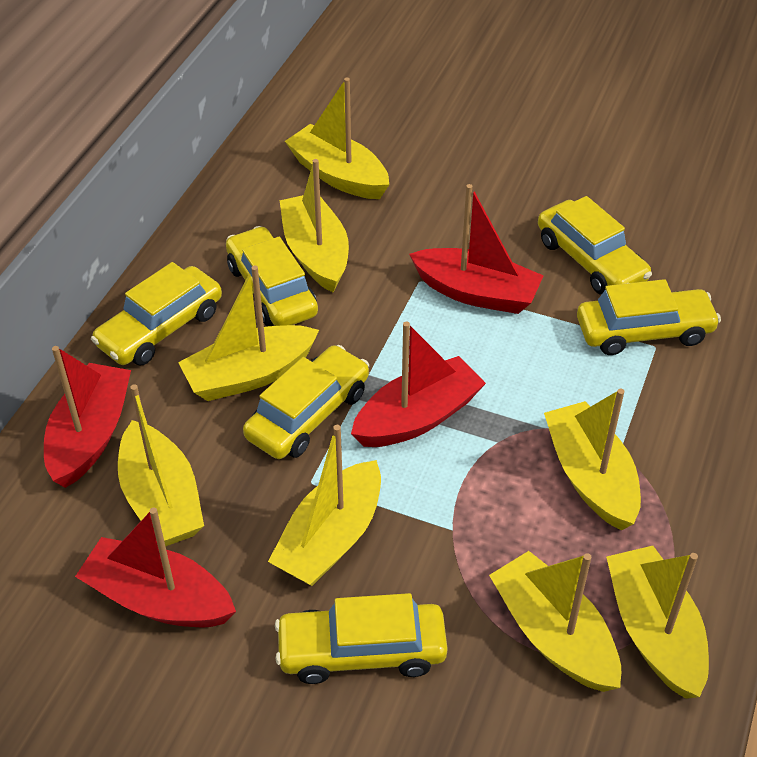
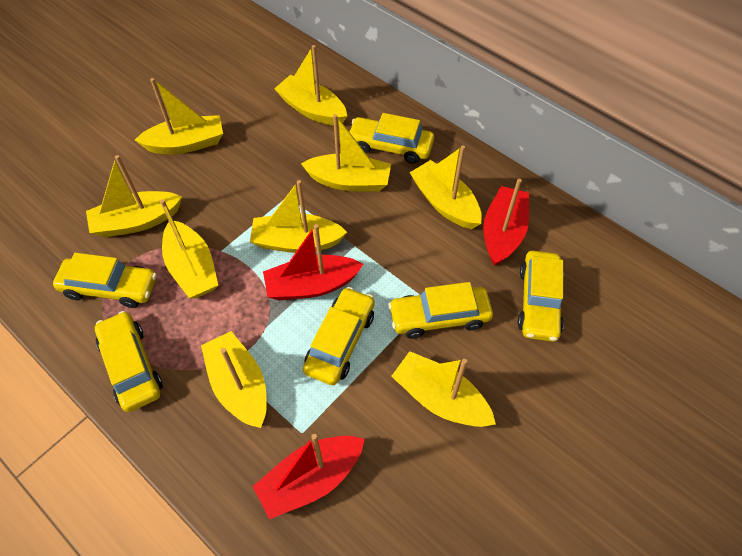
red boat: [44,346,131,488] [75,508,236,627] [351,322,486,447] [409,184,544,314] = 4 -> [252,434,365,519] [263,224,363,300] [483,179,529,266] = 3
yellow boat: [118,384,204,546] [178,265,319,401] [268,425,381,586] [279,159,349,292] [285,78,389,199] [489,551,621,692] [544,389,641,530] [606,546,709,699] = 8 -> [86,155,182,238] [135,78,223,154] [160,199,218,298] [201,331,267,428] [250,180,347,253] [274,45,347,125] [301,114,391,192] [391,351,496,427] [410,145,482,229] = 9

